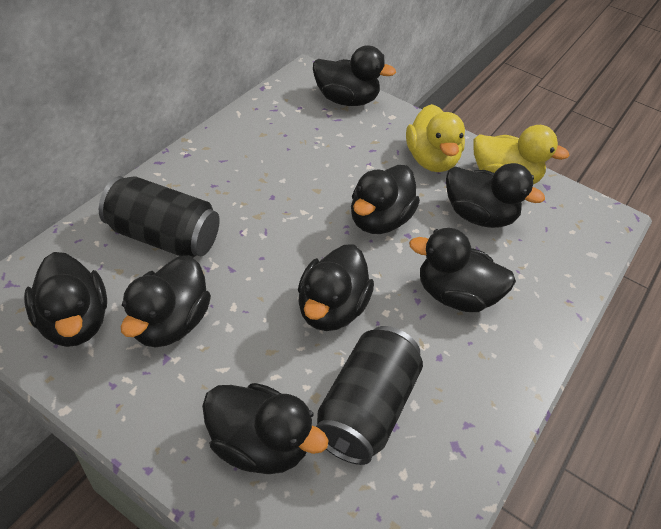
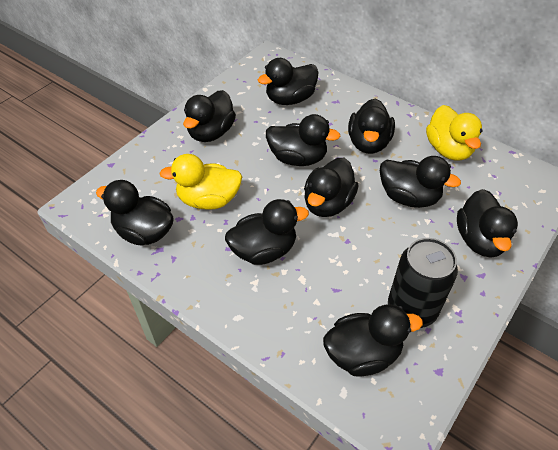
black can: [99,176,220,258] [316,326,423,465] = 2 -> [388,238,458,328] = 1
black duck: [24,252,107,347] [121,255,211,347] [202,383,329,474] [298,245,374,331] [313,45,396,106] [351,165,420,234] [409,228,516,312] [446,163,545,228] = 8 -> [96,180,174,246] [183,90,236,142] [225,199,309,265] [258,58,319,105] [266,114,341,166] [304,158,359,217] [323,304,423,377] [348,99,395,154] [380,156,461,208] [457,189,518,258] = 10

